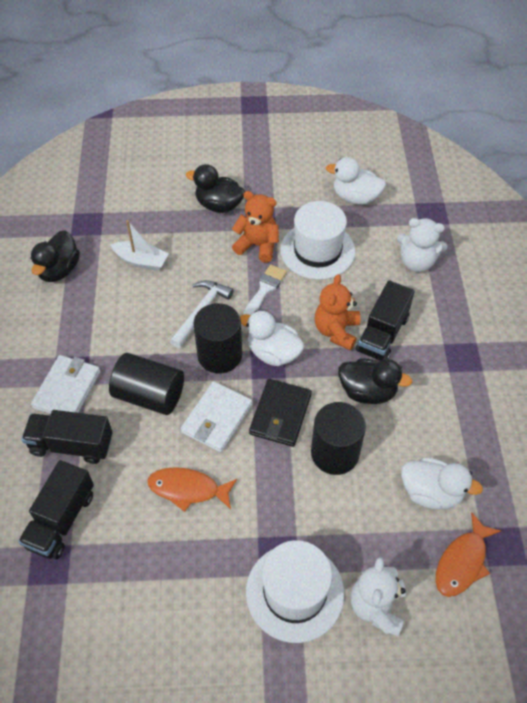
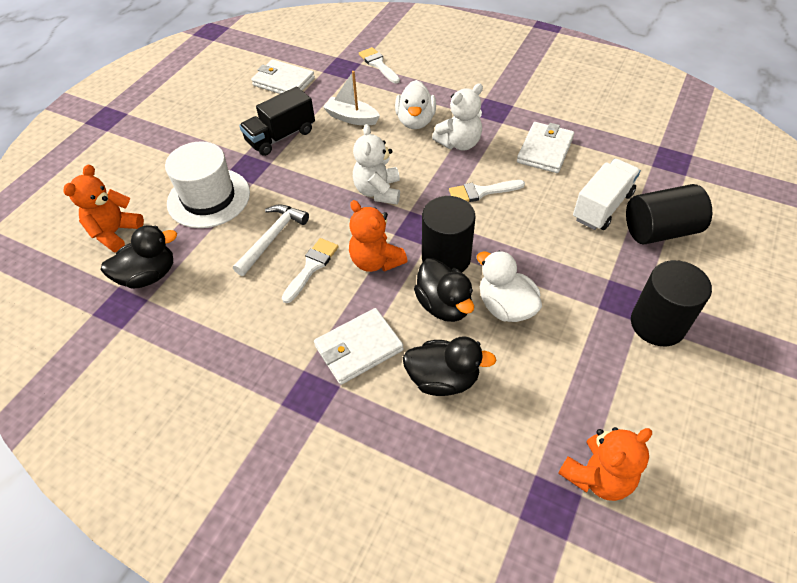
black truck: [18,460,94,560] [22,410,113,464] [356,280,415,360] = 3 -> [239,86,315,156] = 1
black wallet: [249,379,312,447] = 1 -> none = 0
orange fish: [147,467,237,512] [435,512,501,597] = 2 -> none = 0
orange teddy bear: [232,191,279,263] [315,274,360,350] = 2 -> [63,164,144,253] [349,200,408,272] [558,427,652,501] = 3
white brush: [243,264,287,315] = 1 -> [282,238,339,303] [359,47,400,84] [449,180,525,202] = 3
white duck: [240,311,304,366] [326,157,386,205] [401,457,483,509] = 3 -> [395,80,436,129] [477,251,542,322] = 2
white hat: [246,540,344,643] [280,201,355,280] = 2 -> [165,141,250,228] = 1
white truck: none = 0 -> [573,159,641,230] = 1
white wallet: [31,355,101,414] [181,381,252,453] = 2 -> [251,59,315,94] [314,308,404,385] [517,122,574,173] = 3

